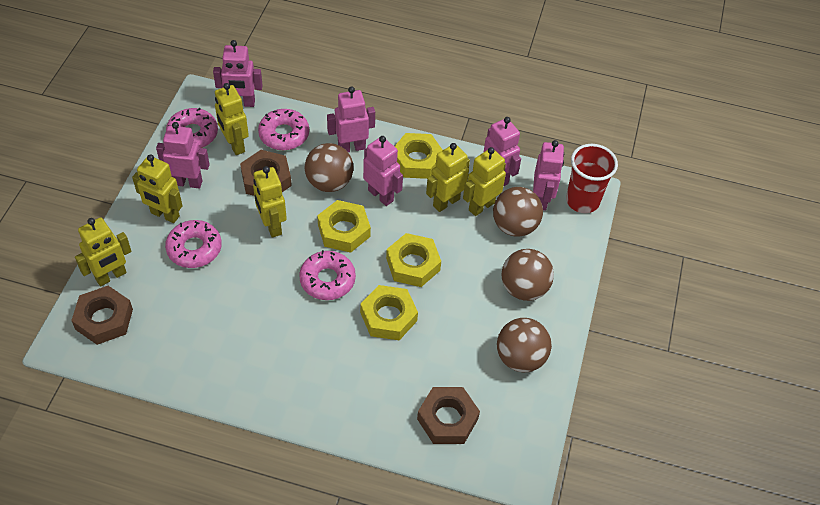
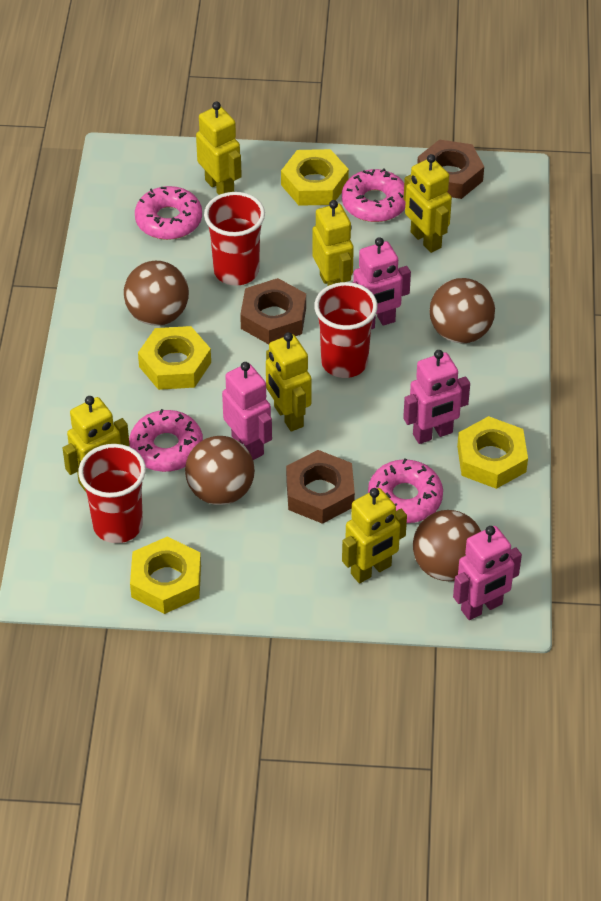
pink robot: [156,122,210,189] [213,40,263,107] [327,86,375,152] [363,136,403,206] [483,117,521,186] [533,140,564,211] = 6 -> [222,362,272,460] [352,237,411,329] [403,350,470,444] [453,526,522,620] = 4
red cup: [566,144,618,213] = 1 -> [78,444,146,543] [204,192,265,285] [314,282,378,378] = 3

